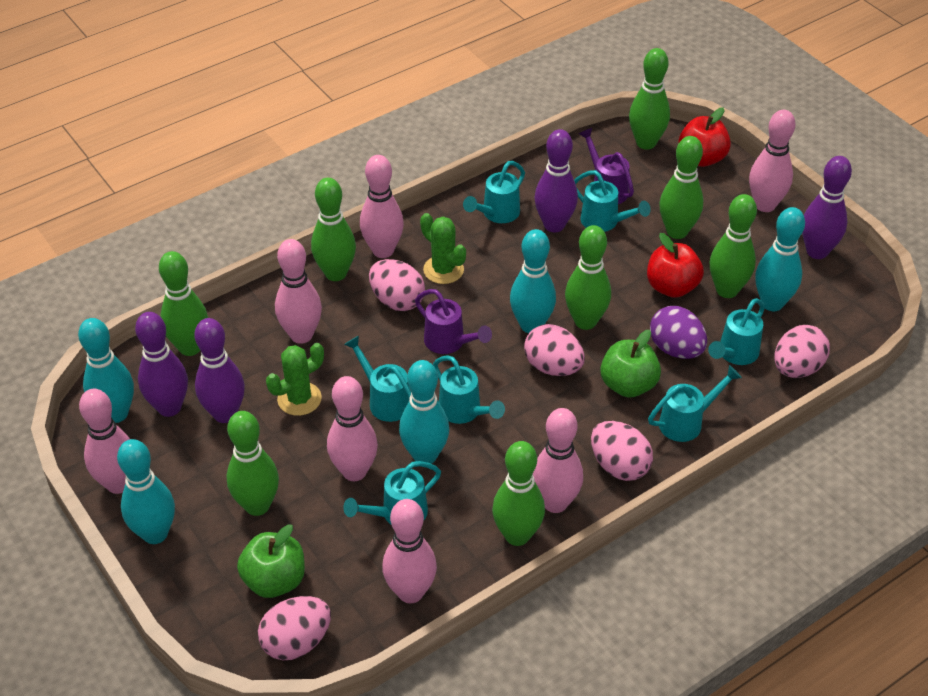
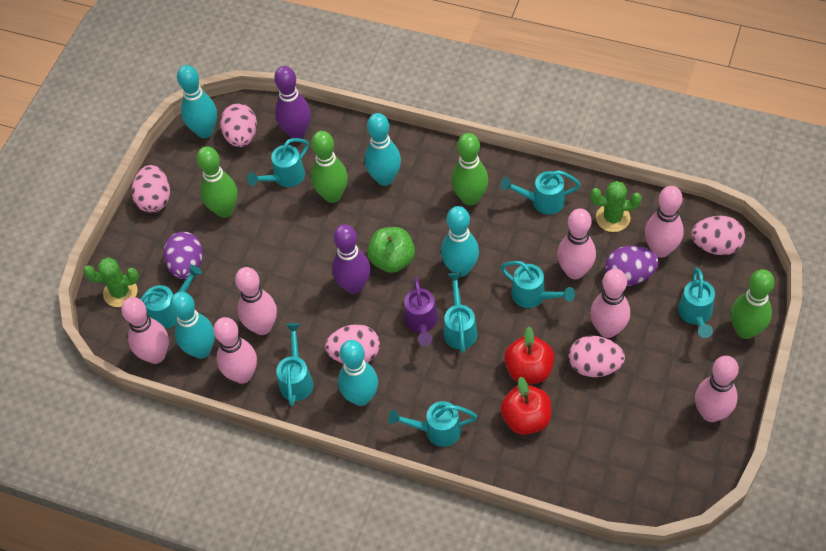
green apple: [237,525,305,598] [600,330,661,398] = 2 -> [367,227,415,273] = 1
green bowling pin: [159,251,208,356] [226,411,279,516] [311,178,356,281] [492,441,545,546] [565,225,611,330] [629,48,670,149] [659,136,703,239] [710,194,757,298] = 8 -> [197,146,238,218] [311,131,348,203] [451,133,488,206] [731,269,774,339] = 4
purple bowling pin: [135,312,188,417] [194,318,245,423] [534,129,578,232] [802,156,852,259] = 4 -> [274,66,311,139] [332,224,370,294] = 2
purple egg: [650,306,707,359] = 1 -> [163,231,203,279] [605,246,659,286] = 2
purple watering can: [415,289,492,354] [579,128,634,204] = 2 -> [404,276,438,346] = 1
turquoise watering can: [343,461,441,524] [344,336,411,422] [433,355,505,424] [463,161,525,223] [574,170,651,232] [648,365,742,442] [708,298,765,365] = 7 -> [140,265,202,329] [247,138,309,187] [276,323,313,406] [388,401,477,447] [444,272,477,353] [500,261,575,308] [501,170,581,215] [678,268,715,338] = 8

